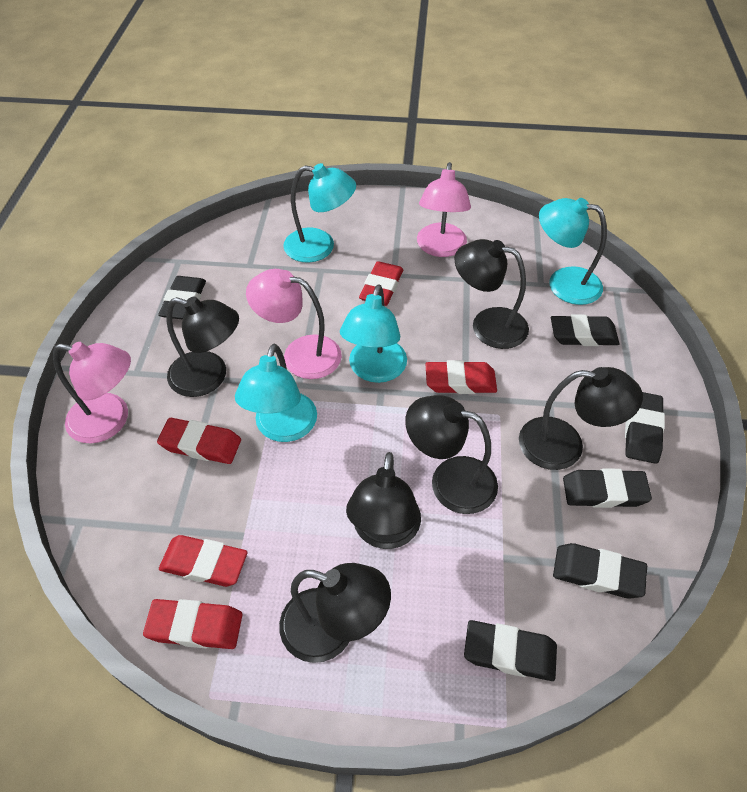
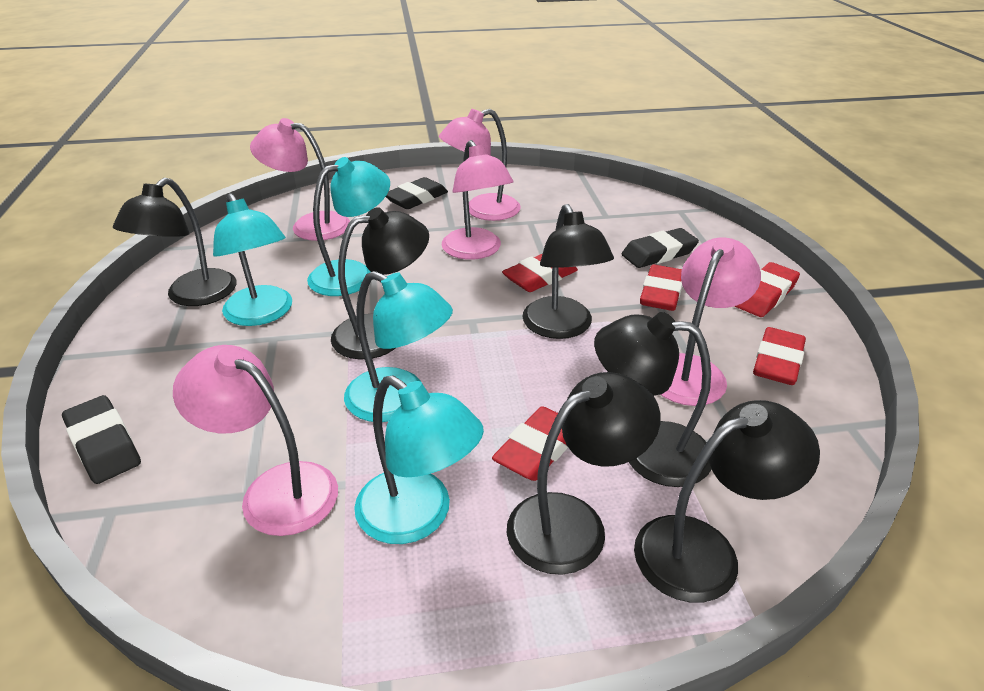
black eraser: [158,276,206,320] [464,620,557,681] [551,315,619,346] [553,543,647,599] [563,468,652,508] [625,392,665,464] = 6 -> [62,395,141,484] [386,177,448,209] [622,228,699,268] = 3
pink lamp: [53,342,131,443] [246,269,342,379] [417,162,471,257] = 3 -> [173,345,338,536] [250,118,350,241] [439,109,521,221] [442,140,513,260] [660,238,761,406] = 5

